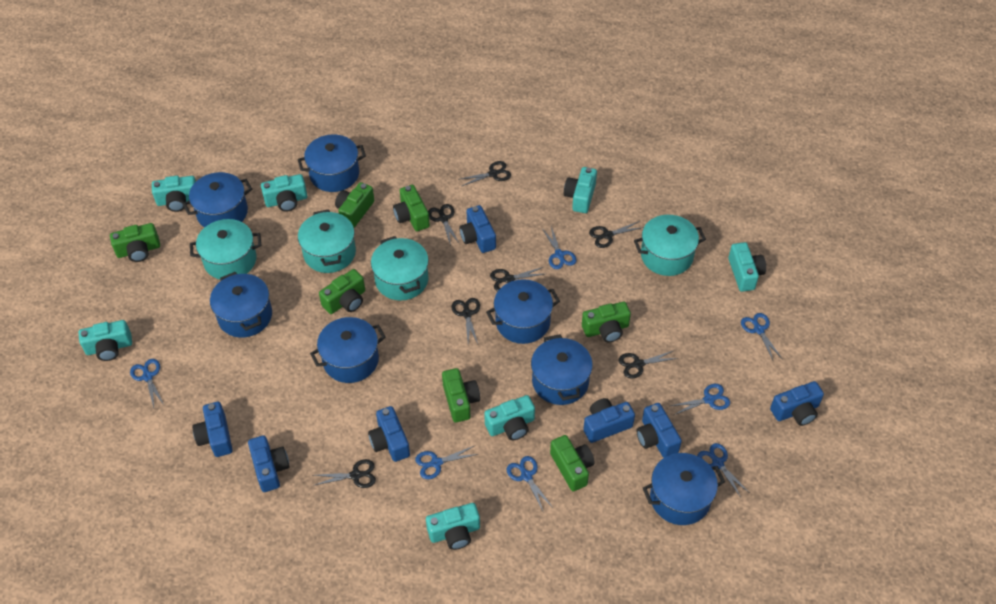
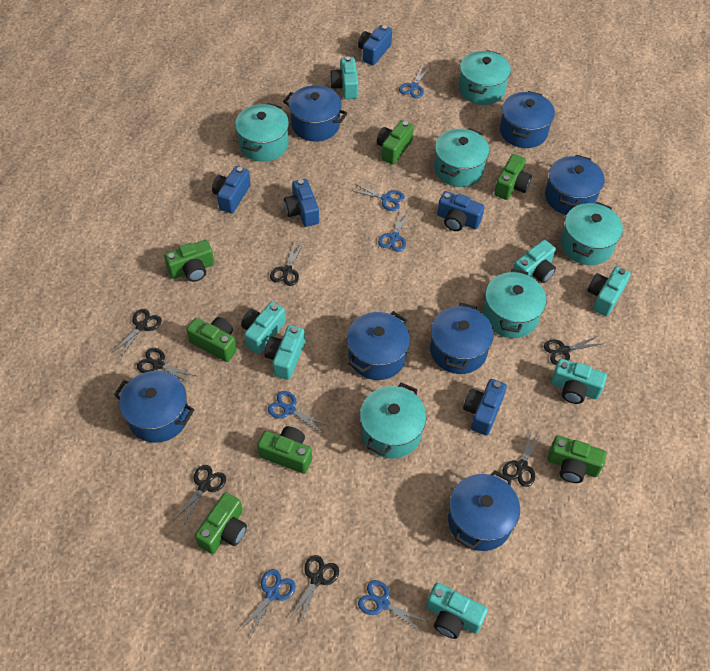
blue camera: [192,402,233,457] [248,435,290,492] [368,406,410,462] [459,205,496,253] [583,398,635,443] [636,403,682,458] [770,381,824,426] = 7 -> [212,166,251,213] [284,179,319,227] [358,25,392,65] [437,191,484,231] [463,379,507,436] = 5
blue scissors: [130,359,164,408] [415,446,478,479] [507,456,552,511] [543,227,576,269] [670,384,730,415] [697,443,749,497] [741,313,782,362] = 7 -> [240,569,296,637] [268,391,329,434] [351,183,405,211] [358,580,428,633] [378,208,410,252] [399,67,430,98] = 6
turquoise pot: [190,219,261,279] [298,209,356,273] [371,236,429,301] [634,215,706,276] = 4 -> [235,103,289,162] [360,383,427,459] [434,128,489,187] [459,50,511,105] [483,269,546,338] [560,202,623,265] = 6

